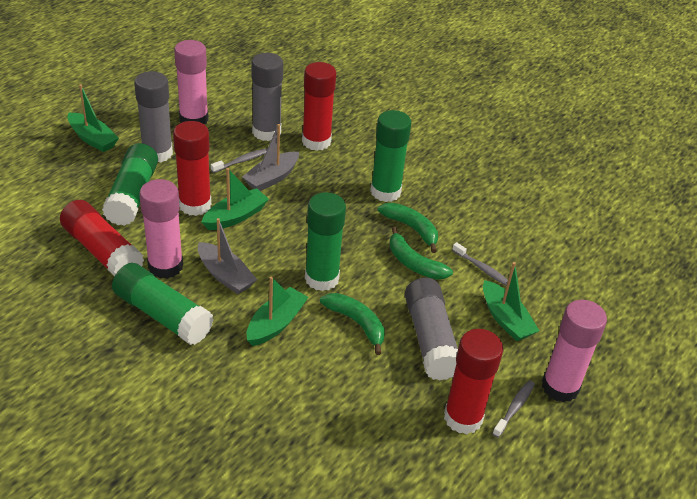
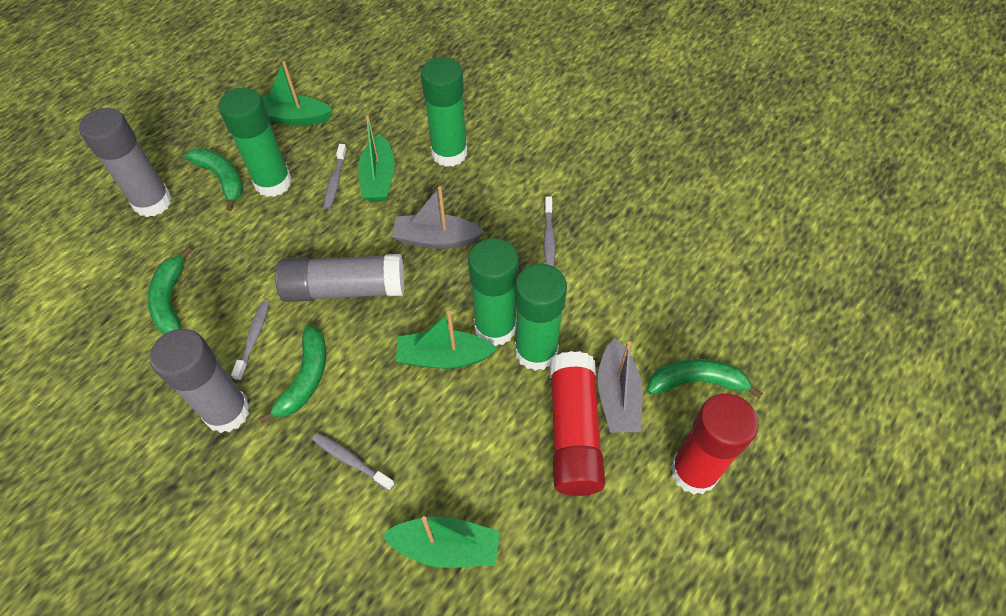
green banana: [320,293,385,355] [378,203,438,253] [390,227,453,279] = 3 -> [148,247,192,334] [184,148,243,211] [259,325,326,424] [647,359,763,398] = 4
grey toothbrush: [211,148,267,173] [452,242,508,286] [492,380,535,437] = 3 -> [231,300,270,381] [312,433,395,491] [323,144,347,209] [544,196,555,267] = 4
pink glue stick: [139,179,183,279] [174,40,209,124] [542,300,607,402] = 3 -> none = 0
red glue stick: [60,200,144,277] [173,121,211,216] [302,62,336,151] [444,329,503,434] = 4 -> [550,351,605,496] [670,394,759,495] = 2

